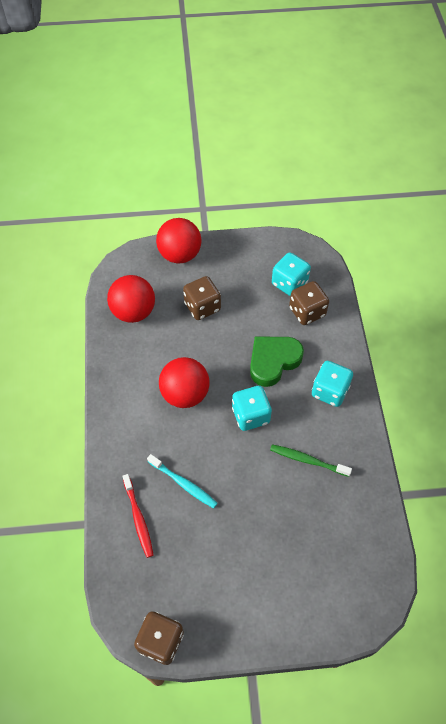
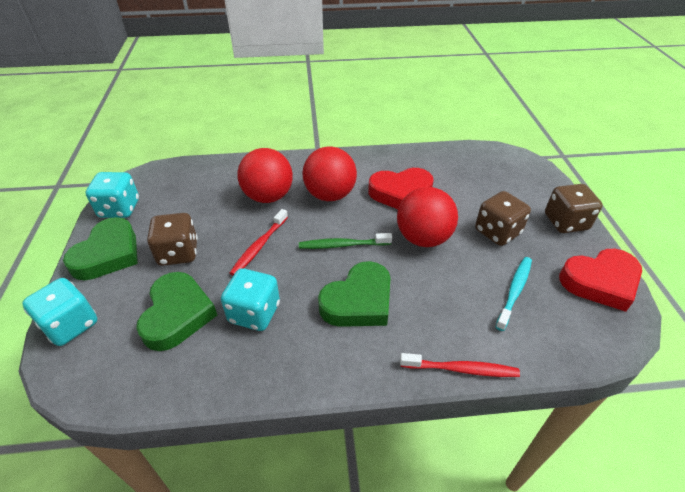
green heart: [250,337,304,387] = 1 -> [63,217,138,280] [136,272,217,351] [318,261,390,327] = 3
red heart: none = 0 -> [368,168,434,209] [559,249,642,312] = 2
red toothbrush: [122,474,153,558] = 1 -> [230,209,288,276] [400,353,520,377] = 2

